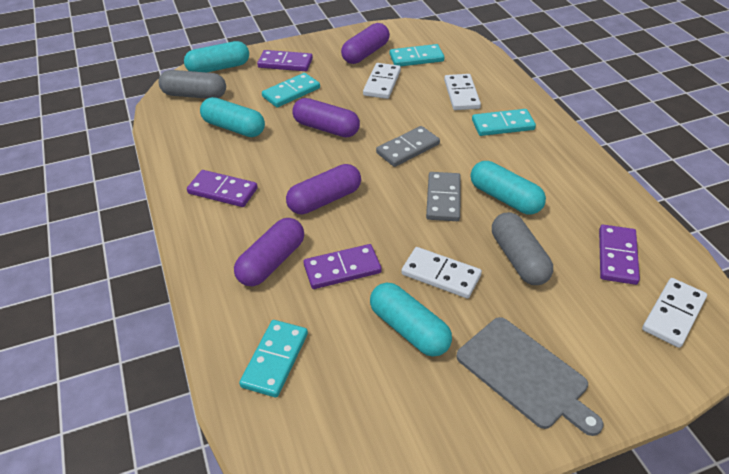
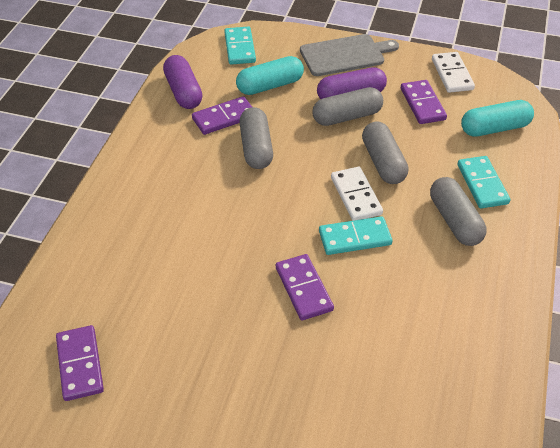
grey capsule: [159,70,226,99] [492,212,553,285] = 2 -> [239,107,273,169] [312,87,383,126] [362,121,408,184] [430,177,487,246] = 4
grey domino: [376,126,440,167] [426,172,461,221] = 2 -> none = 0
purple capsule: [234,218,304,286] [286,164,361,214] [292,98,360,138] [341,23,390,64] = 4 -> [163,55,202,109] [317,67,387,99] = 2
turquoise capsule: [184,41,249,72] [200,97,265,137] [370,283,452,356] [471,161,546,215] = 4 -> [236,56,304,95] [461,100,534,137] = 2
turquoise domino: [239,320,308,397] [262,73,320,107] [390,44,444,66] [472,109,536,136] = 4 -> [224,27,256,65] [319,216,393,255] [458,156,510,208] = 3
white domino: [363,63,401,99] [401,247,482,299] [444,74,481,110] [642,278,707,348] = 4 -> [331,167,383,221] [432,52,475,93] = 2

